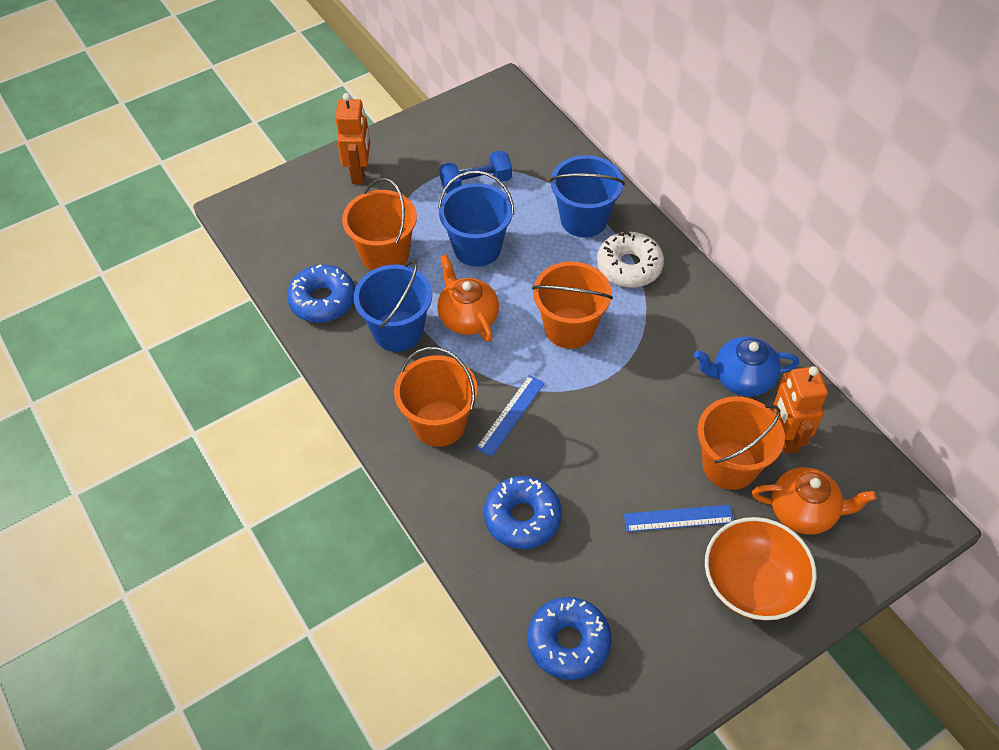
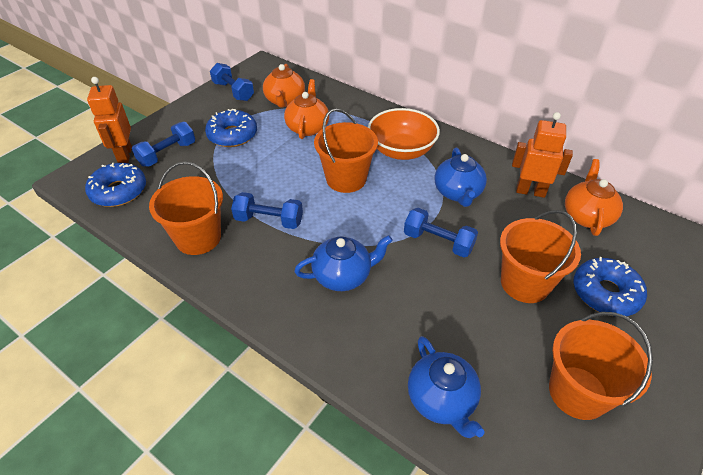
blue bucket: [354,260,432,352] [438,171,514,267] [549,155,625,237] = 3 -> none = 0
blue dumbbell: [439,150,512,193] = 1 -> [132,122,195,167] [210,63,254,101] [231,192,303,229] [404,208,478,257] = 4
blue ruler: [476,375,545,457] [624,505,734,532] = 2 -> none = 0
blue teapot: [694,337,799,397] = 1 -> [294,235,393,291] [408,336,485,438] [435,148,487,207] = 3
orange teapot: [437,254,499,342] [752,467,877,535] = 2 -> [263,64,305,107] [284,79,329,139] [565,159,623,236] = 3
white donut: [597,231,664,288] = 1 -> none = 0

